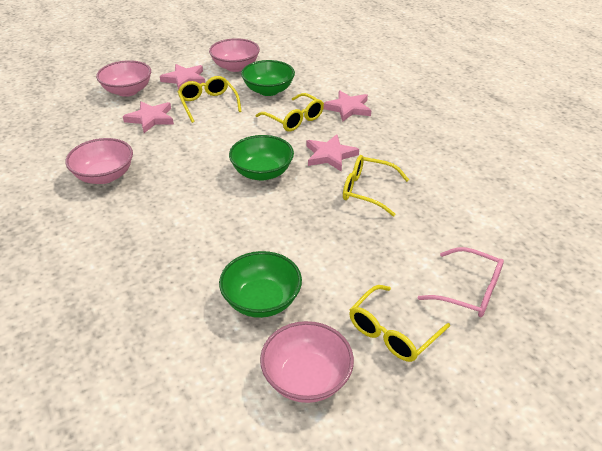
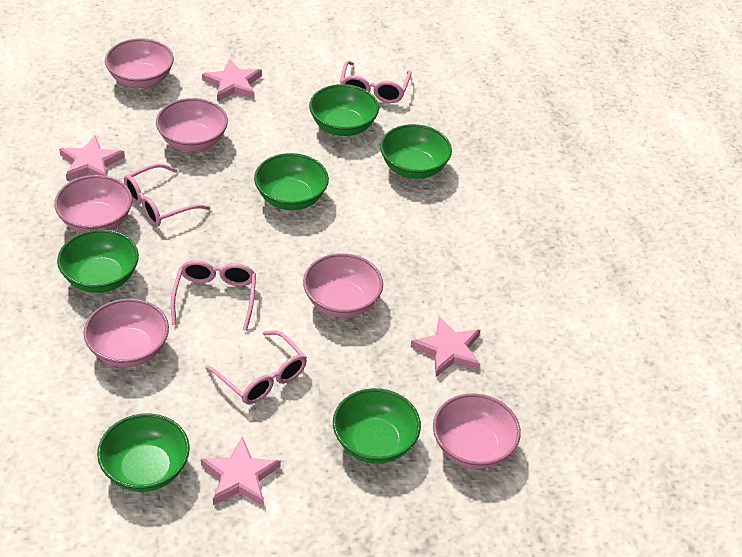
green bowl: [219,251,302,318] [229,135,294,180] [241,60,295,96] = 3 -> [57,229,139,293] [97,413,190,492] [254,153,329,210] [309,84,379,136] [333,388,421,464] [380,124,452,179] = 6
pink bowl: [65,138,133,184] [96,60,151,97] [209,38,260,72] [260,321,354,403] = 4 -> [54,175,132,233] [84,299,169,367] [105,38,174,88] [156,98,228,152] [303,253,383,318] [433,393,521,469] = 6
pink glasses: [417,247,504,317] = 1 -> [124,164,210,226] [171,260,256,331] [205,330,307,404] [340,61,412,103] = 4
yellow glasses: [177,76,242,123] [256,93,324,131] [343,155,409,216] [349,285,450,362] = 4 -> none = 0

